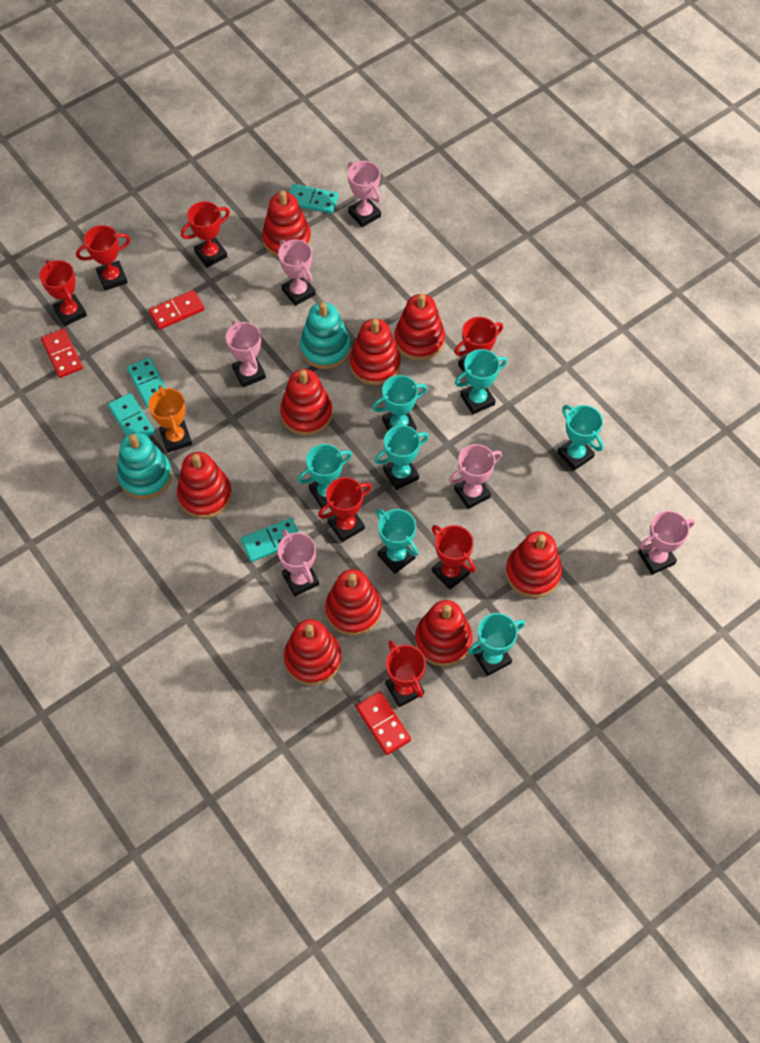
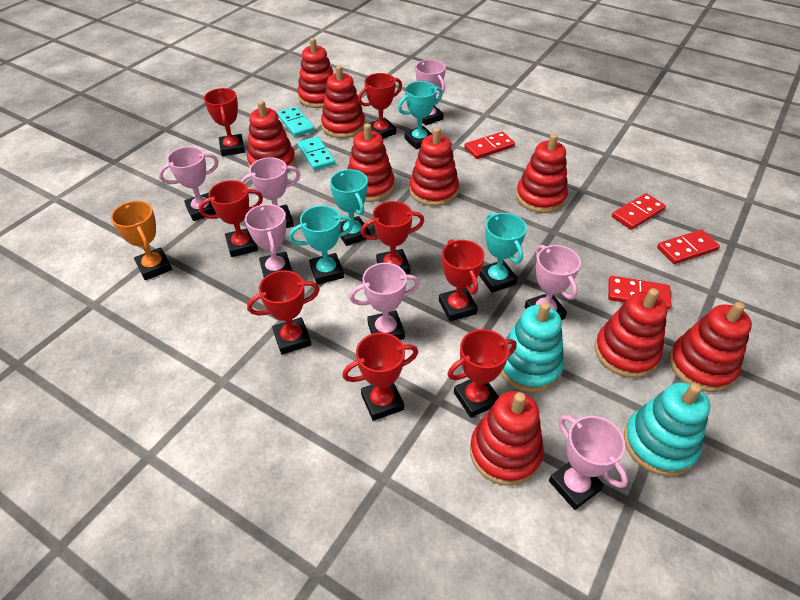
pink trophy: [226,321,266,387] [277,529,319,596] [278,239,316,306] [348,161,381,227] [449,444,502,509] [638,511,695,575] = 6 -> [159,146,219,221] [240,157,300,228] [245,204,292,278] [349,263,420,340] [416,60,446,126] [525,245,581,320] [549,415,628,510] = 7
red domino: [41,328,83,378] [148,290,204,330] [356,691,411,755] = 3 -> [464,132,515,159] [608,276,671,310] [612,193,666,230] [657,230,720,264] = 4
red trophy: [39,260,87,326] [76,225,130,291] [181,201,230,268] [318,477,372,542] [385,640,426,707] [432,525,476,590] [454,317,503,372] = 7 -> [199,180,263,257] [204,88,245,156] [247,270,320,355] [342,333,418,421] [358,73,402,139] [361,201,424,275] [439,239,485,321] [447,329,517,418] = 8
turquoise domino: [108,393,155,437] [127,357,166,408] [241,518,299,562] [289,184,339,214] = 4 -> [277,106,315,137] [297,136,335,170] = 2
turquoise trophy: [298,444,352,508] [372,375,427,430] [375,425,429,490] [376,509,418,574] [455,349,507,415] [468,613,525,676] [557,405,604,471] = 7 -> [289,206,354,284] [330,169,370,246] [398,81,443,149] [479,213,527,293] = 4

